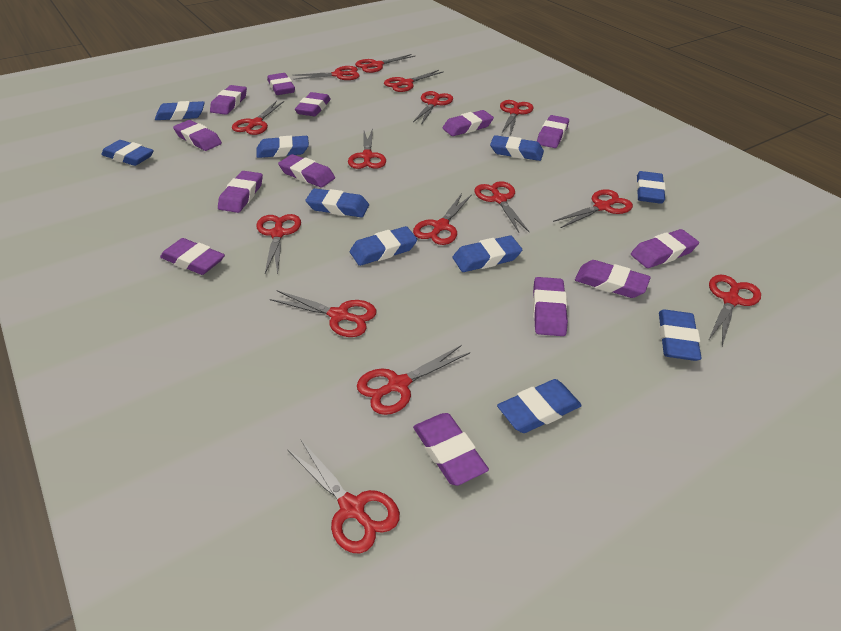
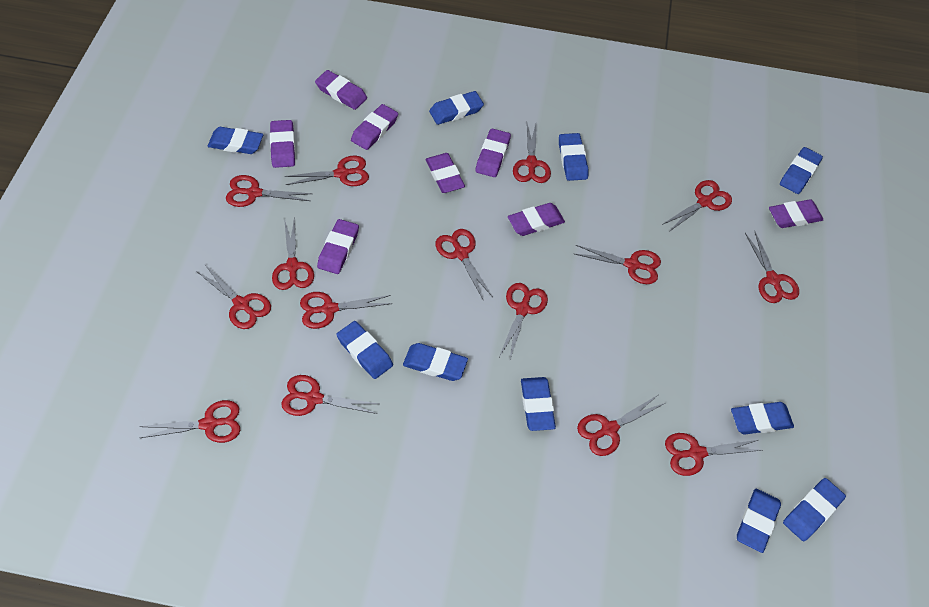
purple eraser: [160,238,225,275] [173,120,222,151] [210,85,247,115] [218,171,263,213] [267,73,295,95] [278,154,335,188] [295,92,331,116] [413,413,489,486] [443,110,494,136] [533,277,568,336] [537,115,569,148] [575,260,651,298] [631,229,699,268] = 13 -> [270,120,295,168] [315,70,367,110] [317,219,359,274] [351,104,398,150] [425,153,465,193] [475,128,511,177] [508,203,565,236] [769,199,823,228] = 8

